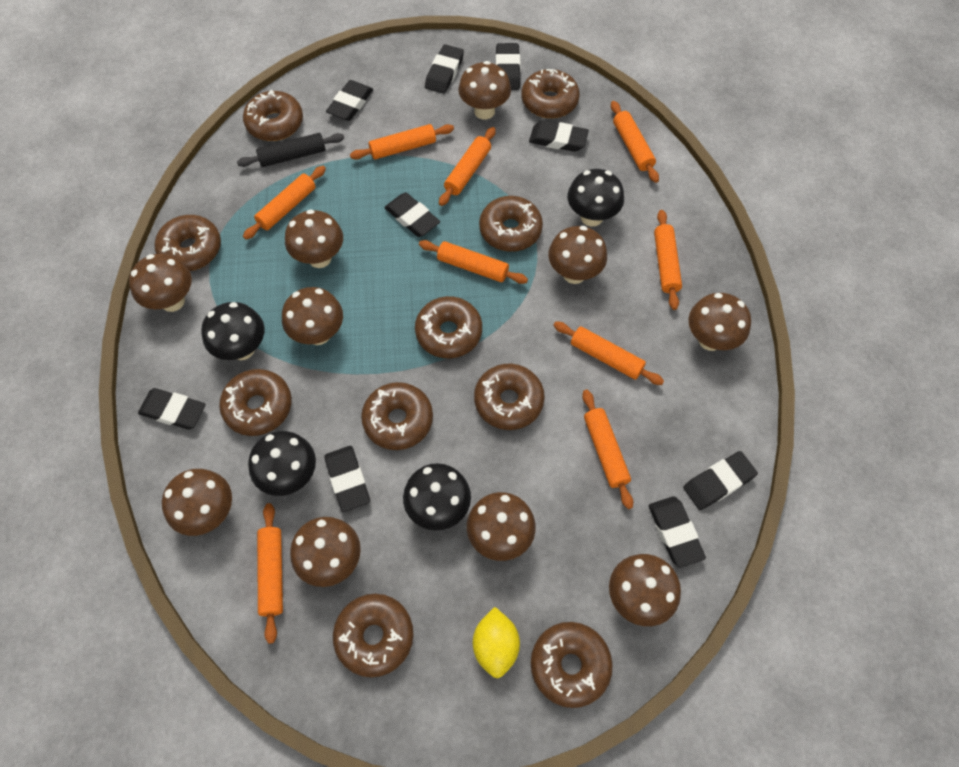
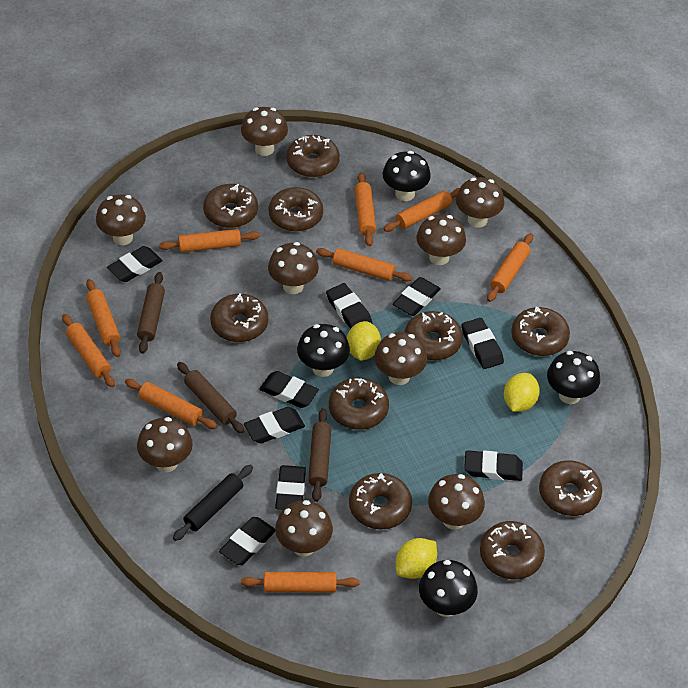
brown mushroom: [129,254,192,312] [162,469,232,536] [282,287,343,345] [285,209,343,268] [290,517,361,587] [458,61,511,119] [467,492,536,561] [548,226,607,284] [609,554,681,626] [689,293,751,351] = 10 -> [96,194,146,245] [137,417,193,472] [241,107,288,156] [268,242,319,294] [275,500,333,557] [374,332,427,385] [417,214,466,265] [428,474,485,530] [456,177,504,228] = 9
brown rolling pin: none = 0 -> [137,272,165,354] [177,362,244,433] [308,408,331,502] = 3
yellow lemon: [473,607,520,679] = 1 -> [347,321,381,361] [396,538,437,579] [504,373,540,412] = 3

